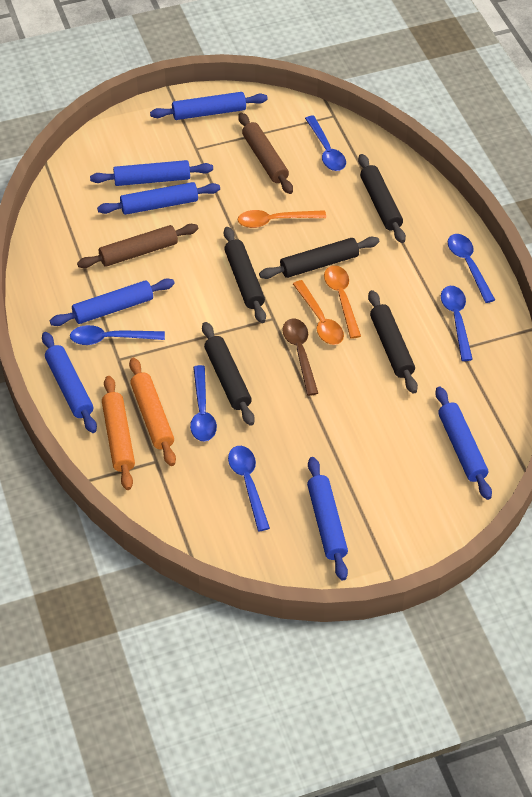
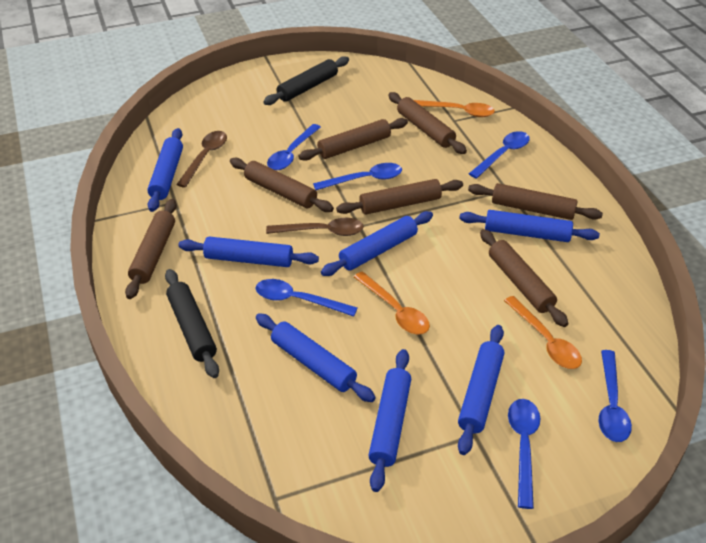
black rolling pin: [202,322,255,426] [224,227,266,323] [259,237,379,279] [358,154,406,243] [368,290,418,394] = 5 -> [165,269,219,378] [263,56,349,105] = 2
brown rolling pin: [77,224,198,268] [238,113,293,194] = 2 -> [125,199,177,299] [230,158,334,212] [298,118,408,161] [336,179,463,214] [388,92,467,154] [468,183,603,220] [480,229,568,327] = 7
brown spoon: [282,319,318,396] = 1 -> [176,131,227,188] [266,218,364,236] = 2
orange rolling pin: [102,376,135,490] [129,358,176,466] = 2 -> none = 0

